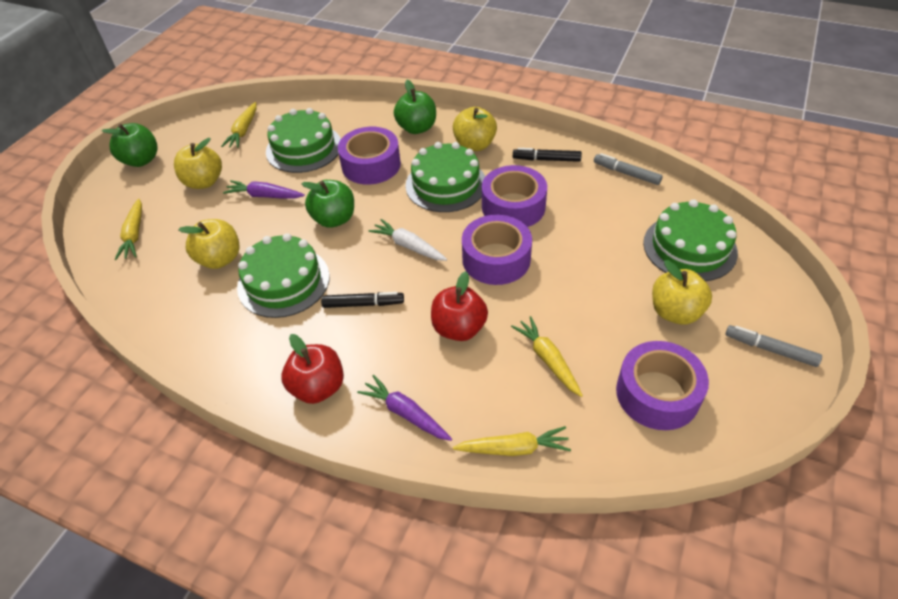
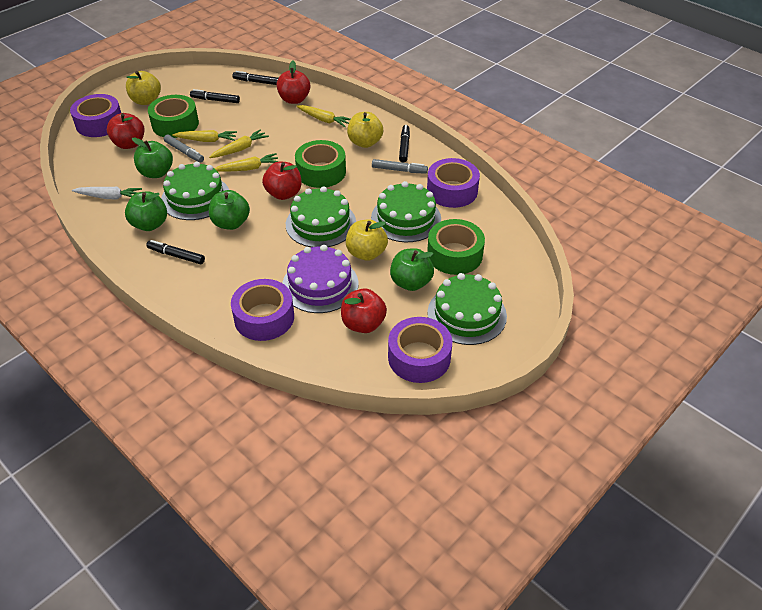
black marker: [321,292,404,308] [513,148,582,162] = 2 -> [146,240,205,264] [190,89,240,103] [233,71,278,85] [399,125,410,163] = 4
green apple: [102,123,158,167] [301,180,354,228] [394,80,436,134] = 3 -> [125,191,167,231] [132,137,173,178] [209,190,250,230] [390,248,434,291] = 4
green tape: none = 0 -> [148,95,199,138] [295,140,346,188] [427,219,485,275] = 3
purple cake: none = 0 -> [282,245,358,313] = 1
purple carrot: [223,180,305,198] [357,375,452,441] = 2 -> none = 0
red apple: [281,334,344,404] [431,271,488,341] = 2 -> [107,113,145,149] [262,162,302,200] [276,61,310,104] [341,288,387,333] = 4
yellow apple: [174,138,222,189] [178,219,240,269] [453,107,497,151] [652,260,712,325] = 4 -> [126,71,161,105] [346,220,388,261] [347,112,383,148] = 3

